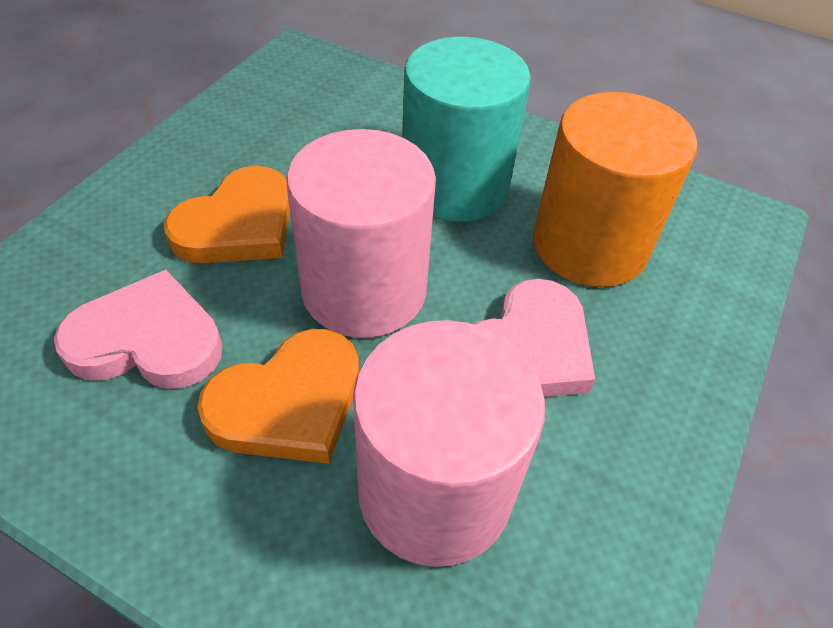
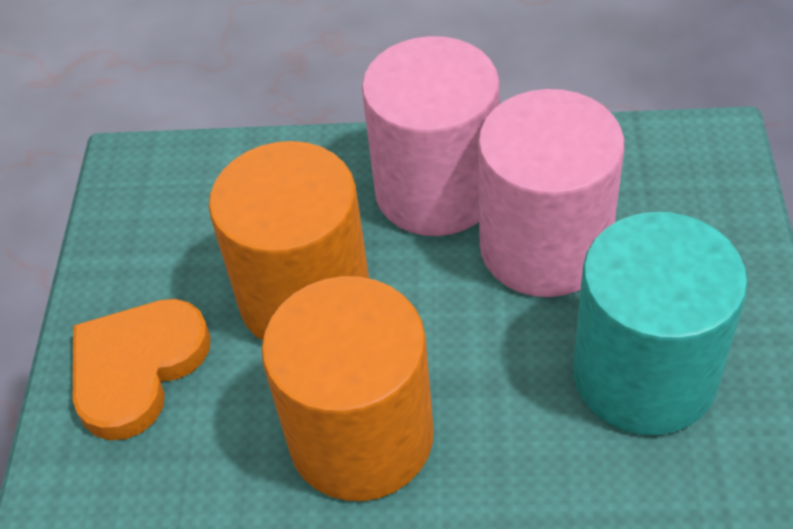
orange cylinder: [533,92,697,287] = 1 -> [209,141,369,341] [261,276,434,501] = 2
orange heart: [164,166,290,264] [197,329,359,464] = 2 -> [73,299,210,440] = 1
pink heart: [54,270,222,389] [474,279,595,397] = 2 -> none = 0

